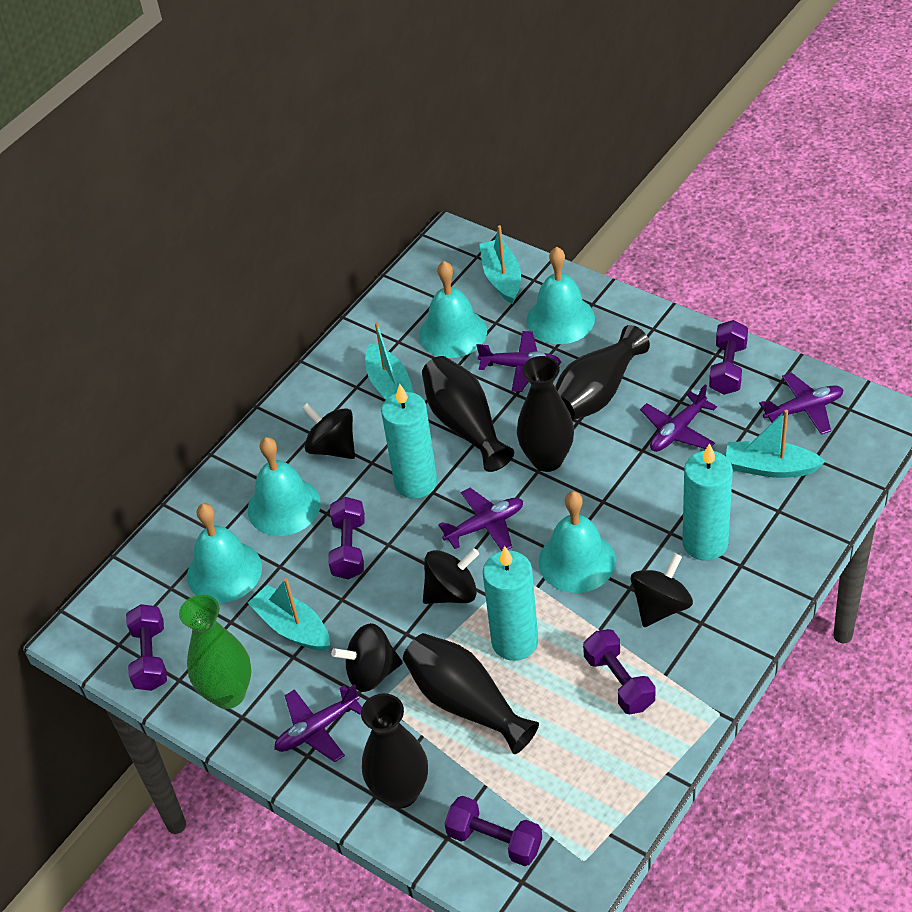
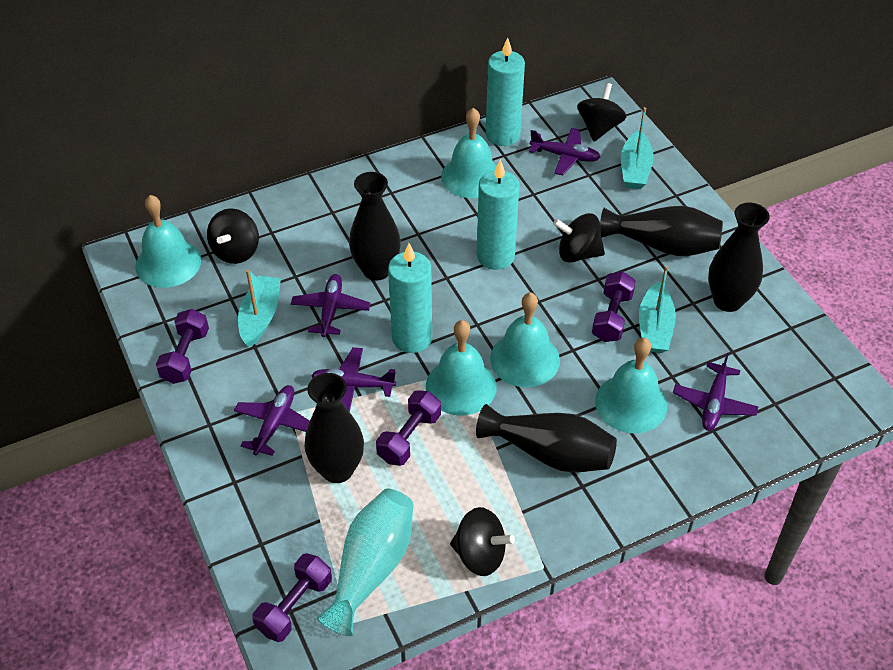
green vase: [179,595,252,709] = 1 -> none = 0
purple dumbbell: [126,604,167,691] [328,497,365,579] [444,796,542,866] [583,629,655,714] [709,320,748,395] = 5 -> [156,309,209,384] [252,553,332,642] [376,390,441,466] [592,271,636,342] = 4
turquoise boat: [248,578,330,651] [365,322,414,399] [479,225,521,304] [726,410,826,478] = 4 -> [238,269,281,347] [621,107,654,189] [639,265,676,353] = 3
turquoise vase: none = 0 -> [317,489,414,636] = 1

